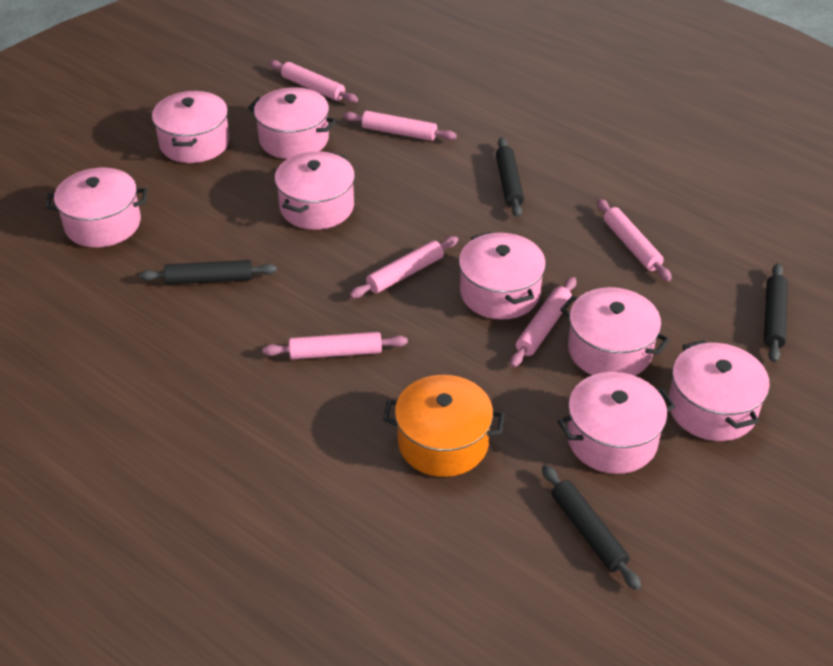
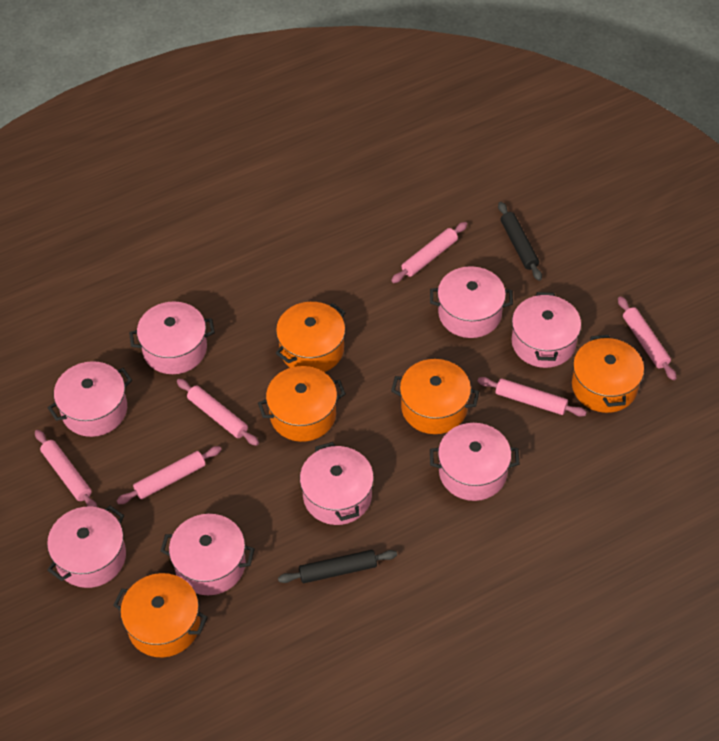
black rolling pin: [139,260,277,285] [496,137,524,217] [542,465,641,590] [764,263,788,362] = 4 -> [278,550,397,583] [498,202,542,281] = 2
orange pot: [383,375,505,477] = 1 -> [113,573,208,657] [258,366,346,442] [275,302,346,372] [391,359,479,434] [572,335,644,413] = 5

